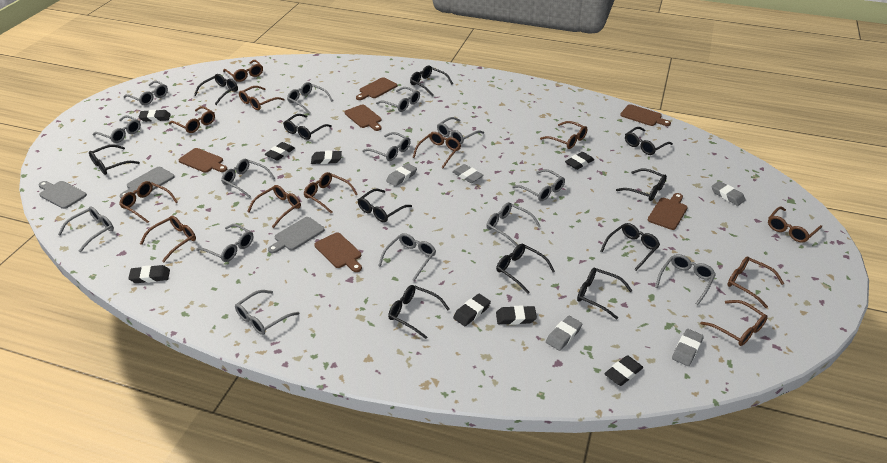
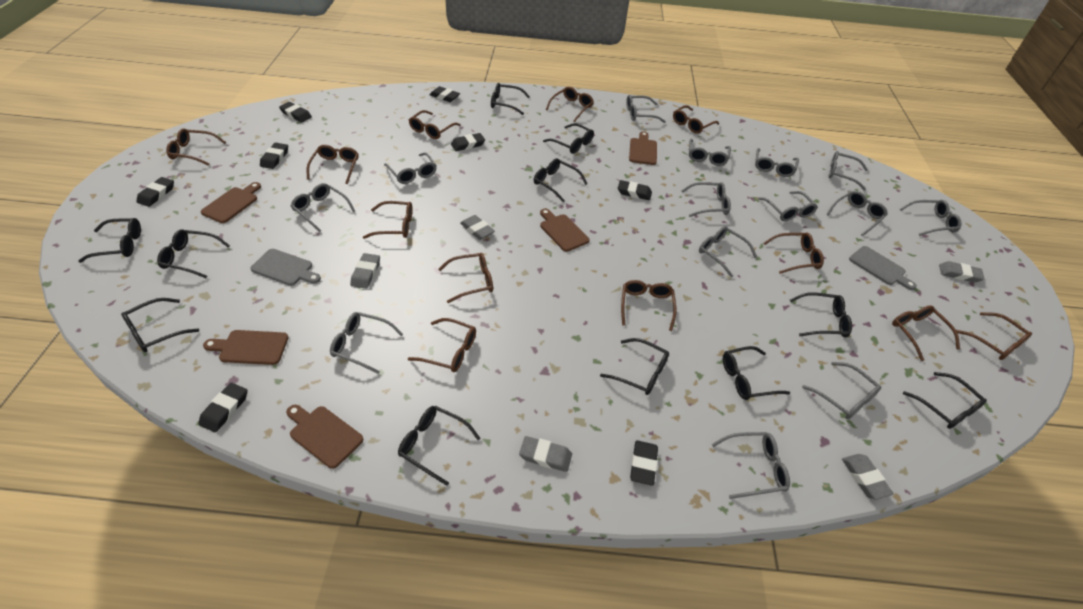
brown cutting board: [179,148,227,173] [314,232,362,272] [344,105,382,131] [356,77,397,100] [620,104,671,126] [648,193,688,230] = 6 -> [201,182,261,223] [203,330,289,365] [286,405,363,469] [540,209,590,252] [629,131,657,165] = 5
grey cutting board: [38,181,87,209] [120,167,175,198] [268,217,325,254] = 3 -> [250,249,321,286] [849,246,917,290] = 2

